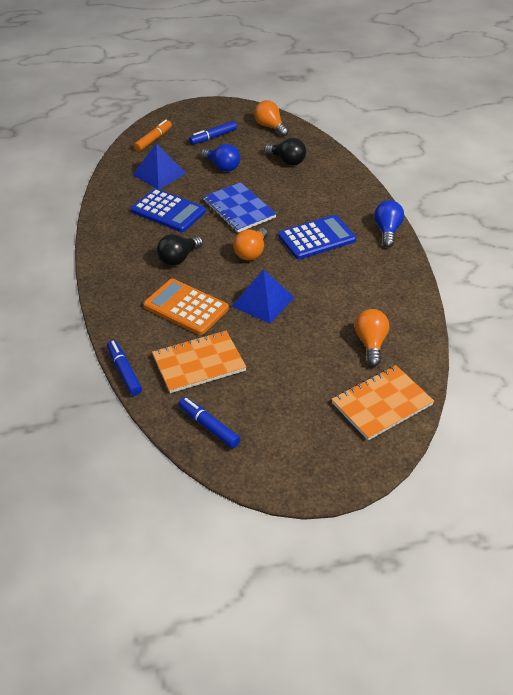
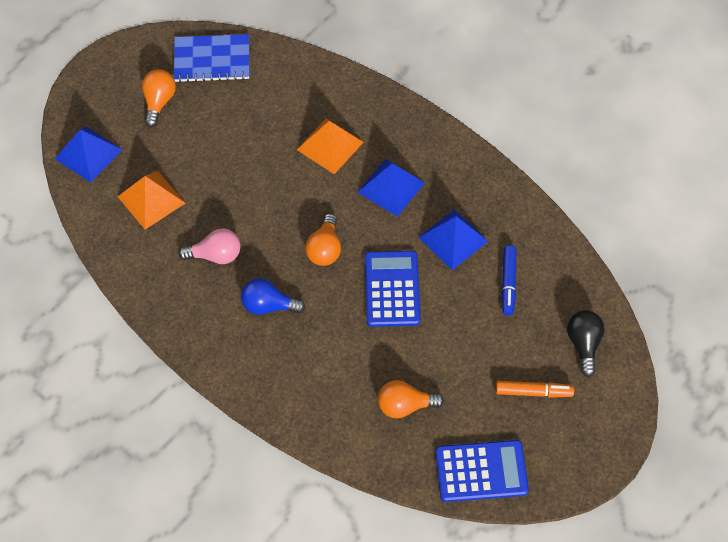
black light bulb: [157,234,203,266] [264,138,306,165] = 2 -> [567,310,605,377] = 1
blue light bulb: [201,144,240,172] [374,200,404,247] = 2 -> [241,278,305,315] = 1
blue marker: [107,340,142,396] [178,397,240,448] [189,121,237,145] = 3 -> [502,246,516,315] = 1
blue pyramid: [133,143,187,189] [232,269,295,324] = 2 -> [55,126,122,183] [358,159,425,217] [418,209,489,270] = 3
orange calculator: [143,279,229,335] = 1 -> none = 0
orange notebook: [152,331,247,393] [331,365,434,440] = 2 -> none = 0
orange pyramid: none = 0 -> [118,171,185,230] [297,118,364,174] = 2
pink light bulb: none = 0 -> [179,228,240,264] = 1

